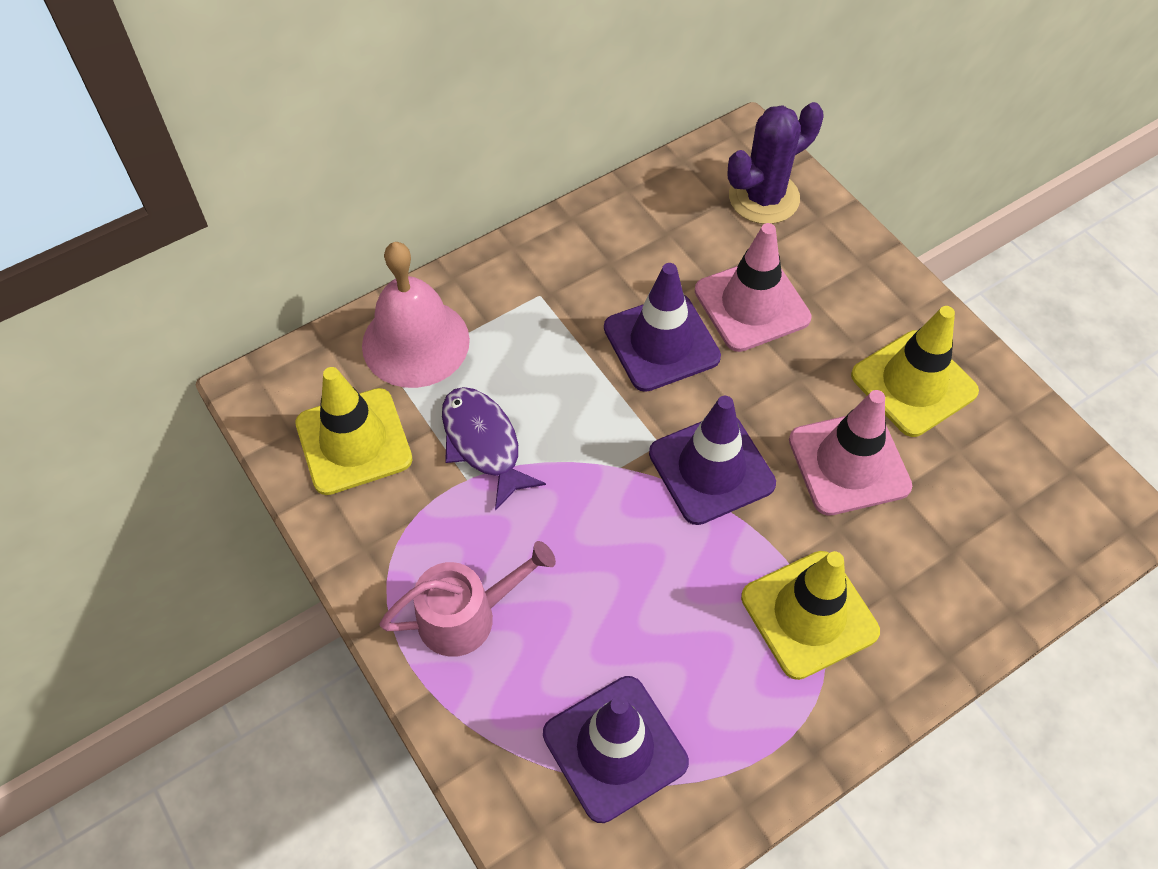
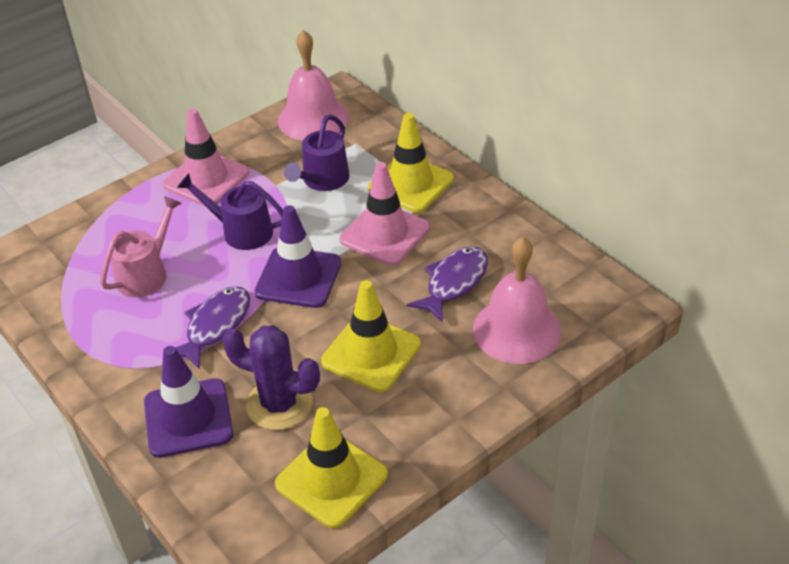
pink bell: [362,242,470,388] = 1 -> [278,30,349,141] [473,237,562,364] = 2
purple fish: [442,387,546,511] = 1 -> [175,286,250,370] [406,246,488,323] = 2
purple traffic cone: [543,676,689,823] [604,263,721,392] [649,396,776,525] = 3 -> [144,346,233,458] [255,205,341,308] = 2
purple watering can: none = 0 -> [177,173,283,250] [284,115,350,191] = 2

